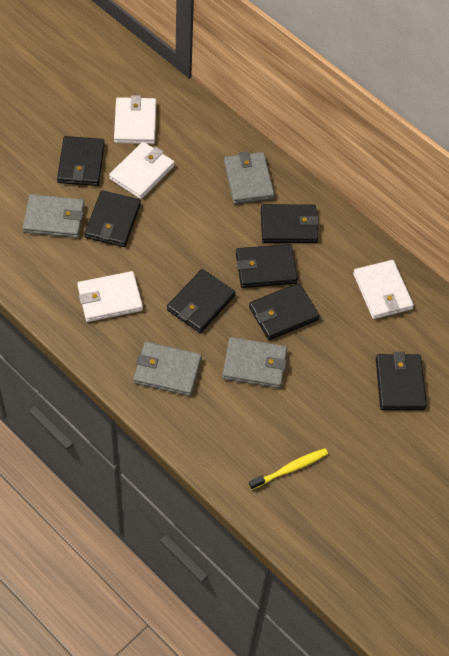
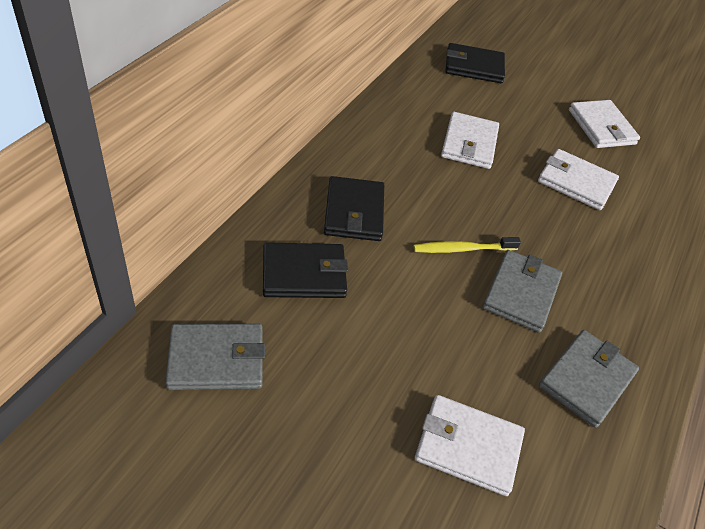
black wallet: [57,136,105,186] [85,190,141,247] [167,269,236,333] [236,244,298,288] [249,283,319,340] [261,204,319,243] [376,352,427,410] = 7 -> [263,242,348,298] [324,176,384,241] [445,43,505,83] = 3
grey wallet: [23,194,85,238] [133,342,202,396] [222,337,287,388] [224,152,274,204] = 4 -> [165,324,265,390] [482,250,562,333] [539,330,639,428] = 3

